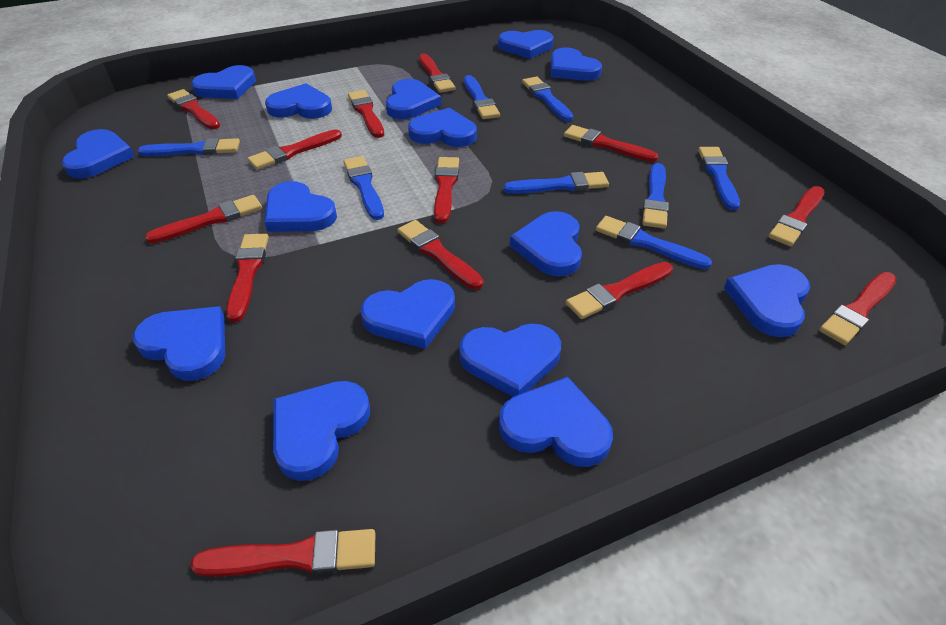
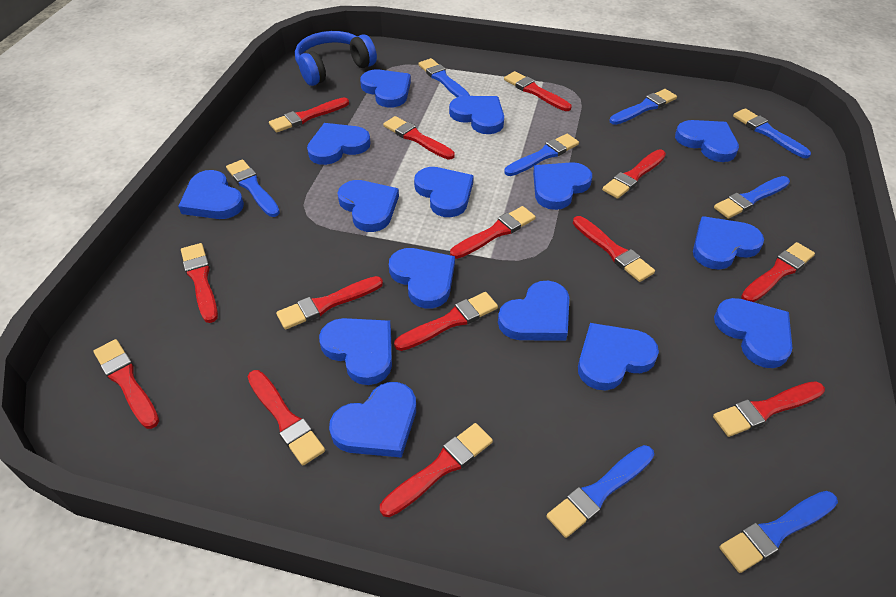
blue headphones: none = 0 -> [295,31,377,86] = 1
red brush: [145,195,262,244] [167,89,220,129] [190,529,376,577] [226,233,269,322] [247,129,342,170] [348,90,384,138] [397,220,483,289] [419,53,456,93] [434,157,459,223] [564,125,658,162] [566,262,673,319] [768,186,824,246] [819,272,897,345] = 13 -> [93,339,159,429] [181,243,218,323] [247,370,325,465] [269,97,349,132] [276,276,383,330] [380,423,493,517] [383,116,455,160] [394,292,498,351] [450,206,536,259] [504,71,572,111] [573,216,655,282] [602,150,666,199] [713,381,825,437] [741,242,815,302] = 14

